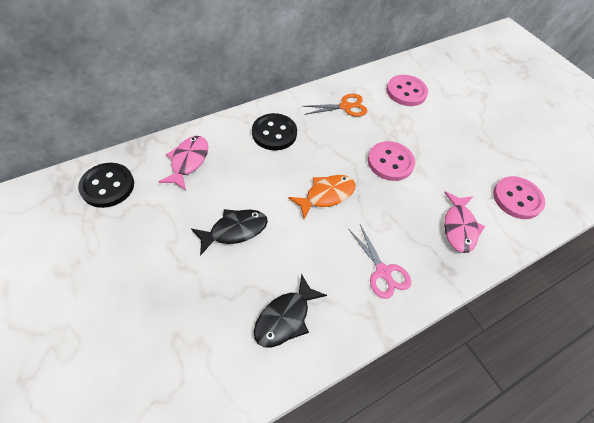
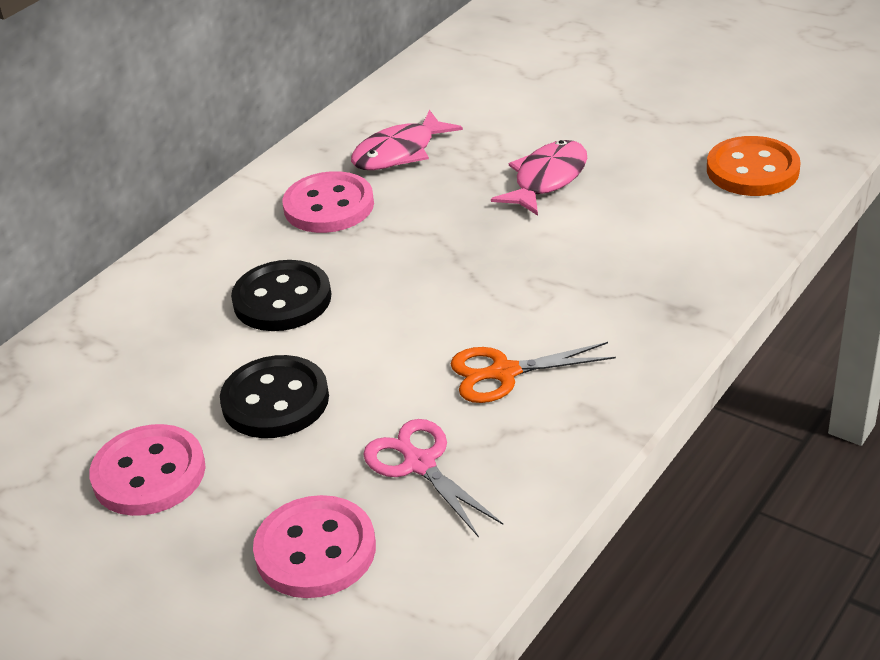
black fish: [191,209,268,256] [254,274,327,348] = 2 -> none = 0
orange button: none = 0 -> [707,136,801,196] = 1
orange fish: [288,175,356,219] = 1 -> none = 0

